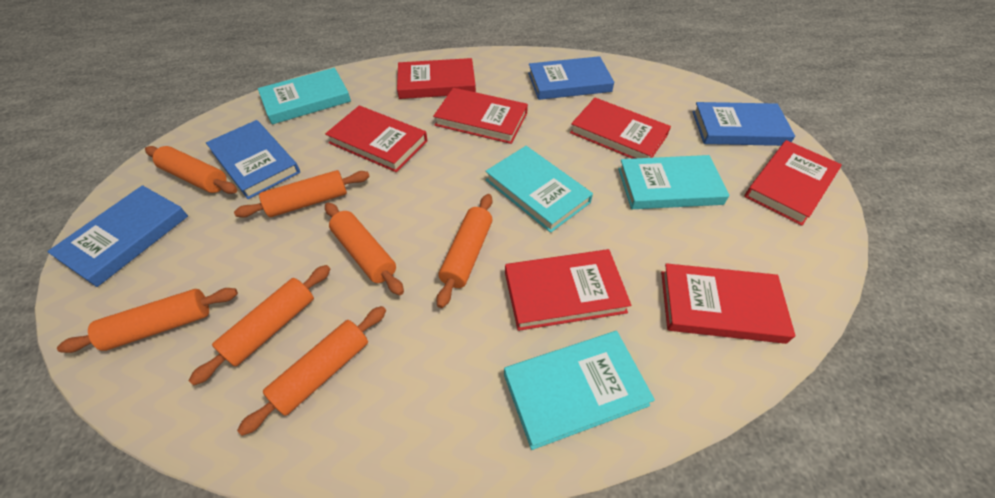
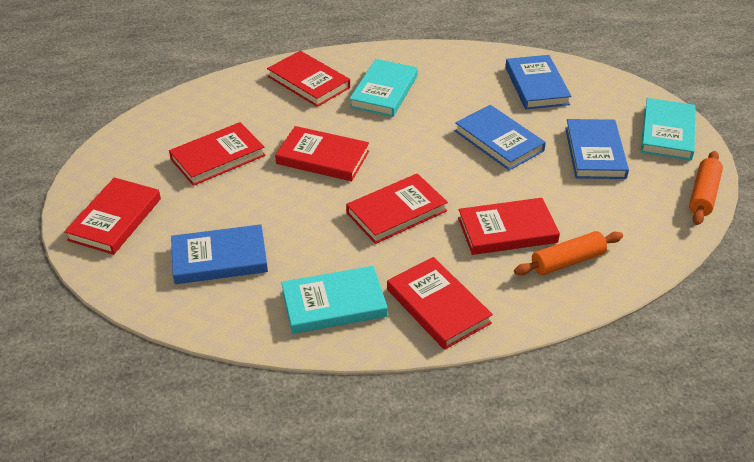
orange rolling pin: [57,288,238,353] [145,146,237,194] [189,265,331,385] [234,170,370,218] [237,306,386,436] [325,203,404,295] [436,194,492,308] = 7 -> [514,231,623,275] [689,151,723,225] = 2
turquoise book: [258,68,351,125] [485,146,593,233] [504,331,655,450] [618,155,730,209] = 4 -> [281,266,388,334] [349,59,418,117] [641,98,696,161] = 3

